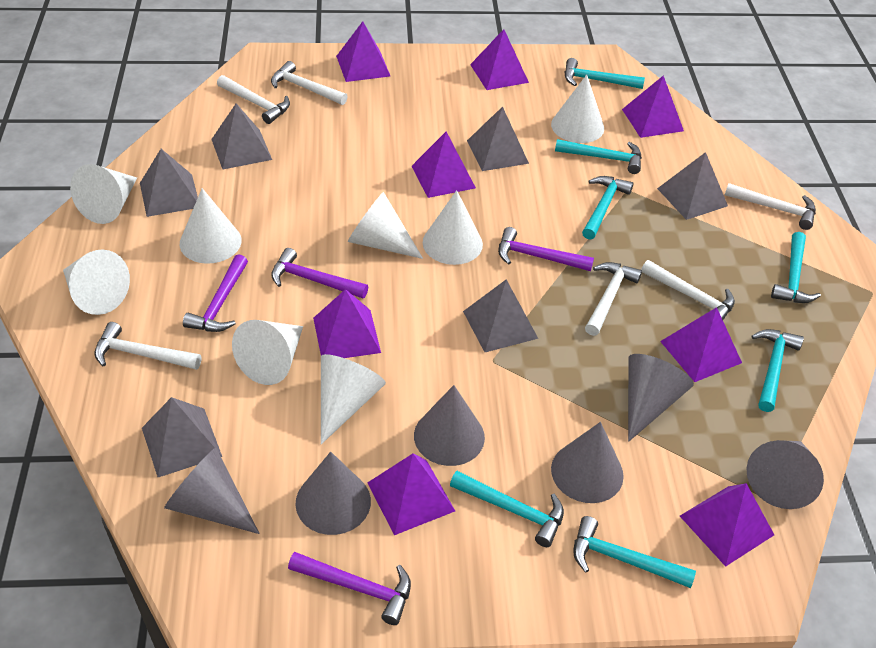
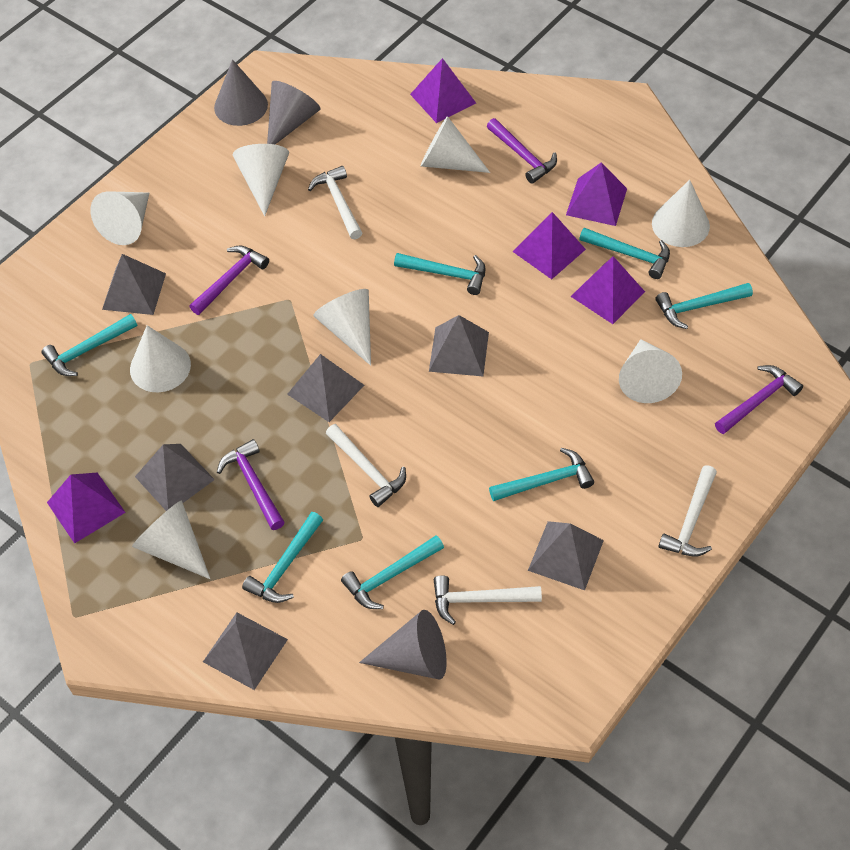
grey cone: [164,448,260,534] [295,452,371,535] [414,385,485,466] [551,422,624,503] [628,354,694,442] [746,440,824,509] = 6 -> [214,59,268,126] [267,81,321,144] [359,610,447,680] = 3
purple pyramid: [313,289,381,358] [336,21,390,82] [368,454,455,535] [412,132,476,198] [470,29,529,90] [622,75,684,138] [660,307,742,382] [680,483,774,567] = 8 -> [47,473,126,544] [410,58,476,123] [513,212,586,279] [566,162,627,226] [571,256,645,324] = 5
white hammer: [94,322,201,370] [217,75,290,124] [271,61,348,105] [585,262,642,336] [641,260,735,320] [725,183,816,230] = 6 -> [308,166,362,239] [326,424,406,507] [434,575,542,625] [658,465,717,556] = 4

